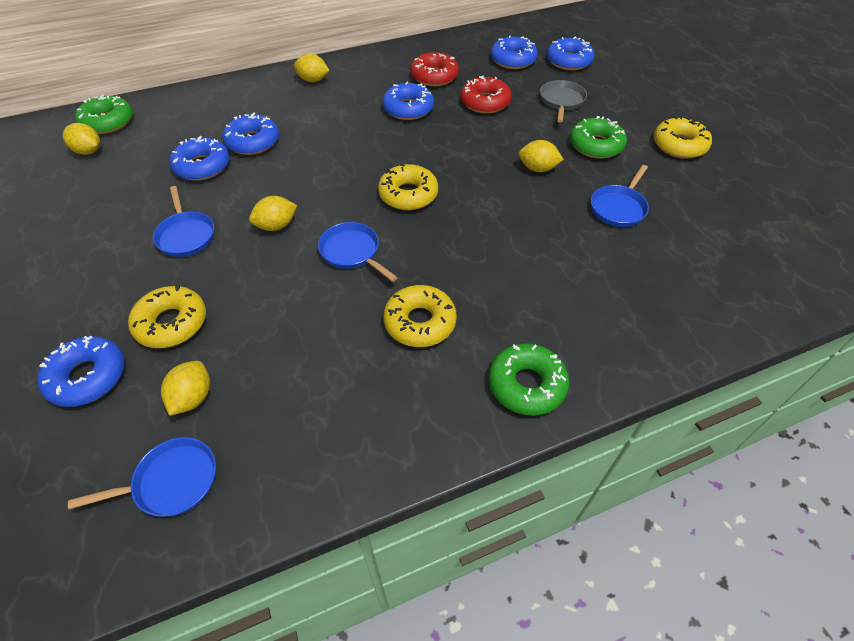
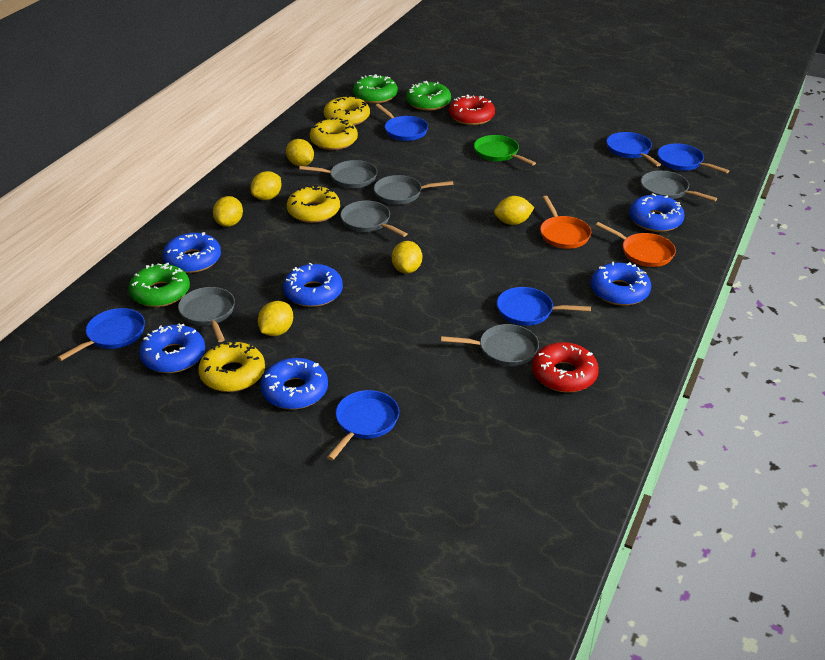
blue pan: [68,437,216,517] [153,186,214,257] [318,222,398,282] [591,165,649,227] = 4 -> [57,308,145,361] [327,390,399,461] [375,104,428,141] [497,287,591,326] [606,132,661,166] [658,144,729,173] = 6
green pan: none = 0 -> [474,135,536,166] = 1
grey pan: [540,80,587,123] = 1 -> [178,287,235,342] [299,160,377,188] [340,201,407,237] [374,175,453,205] [441,324,539,366] [641,171,717,201] = 6
orange pan: none = 0 -> [540,196,591,249] [596,222,676,267] = 2
yellow lemon: [63,123,100,155] [161,361,210,416] [249,196,297,231] [294,53,330,82] [519,140,564,172] = 5 -> [213,196,243,227] [251,171,281,200] [258,301,293,336] [286,139,314,166] [392,241,422,274] [494,196,534,225] = 6

